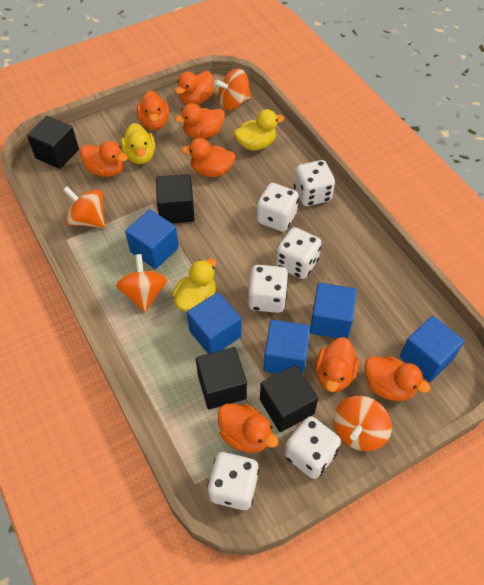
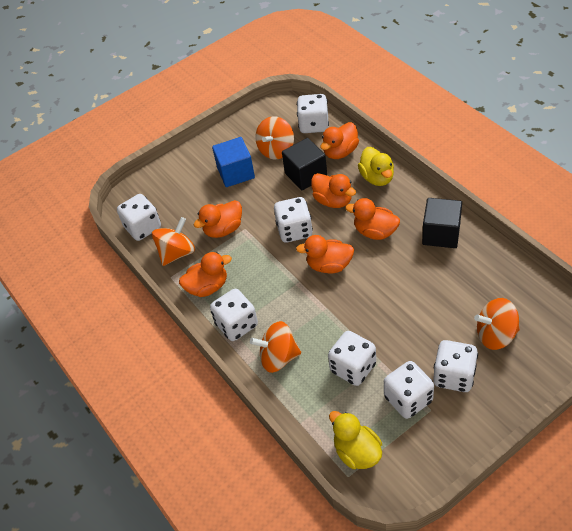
black cube: [27,116,79,169] [156,174,195,223] [196,347,247,410] [260,365,318,432] = 4 -> [282,138,327,190] [422,198,462,248] = 2
blue cube: [125,209,179,269] [187,292,241,354] [264,319,310,374] [310,283,357,339] [400,316,464,382] = 5 -> [212,137,255,187] = 1
orange duck: [80,141,128,177] [136,91,169,130] [175,71,214,105] [175,103,225,138] [181,138,236,177] [218,404,279,453] [316,337,359,392] [365,356,431,401] = 8 -> [179,252,232,297] [194,200,242,238] [296,235,354,273] [311,173,356,208] [320,122,359,159] [345,198,400,240] = 6
white dice: [207,452,259,510] [248,265,289,313] [257,183,299,232] [276,227,321,279] [285,416,341,479] [294,160,335,206] = 6 -> [117,194,161,241] [210,289,258,341] [274,197,313,243] [297,94,329,133] [328,331,376,386] [384,361,434,419] [433,340,478,392] = 7
yellow duck: [121,123,155,164] [173,258,216,312] [234,109,284,151] = 3 -> [329,411,382,469] [358,147,394,186] = 2

